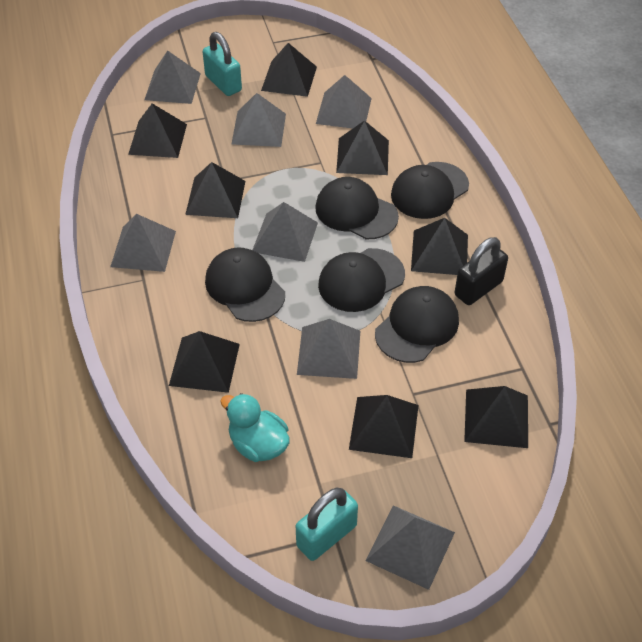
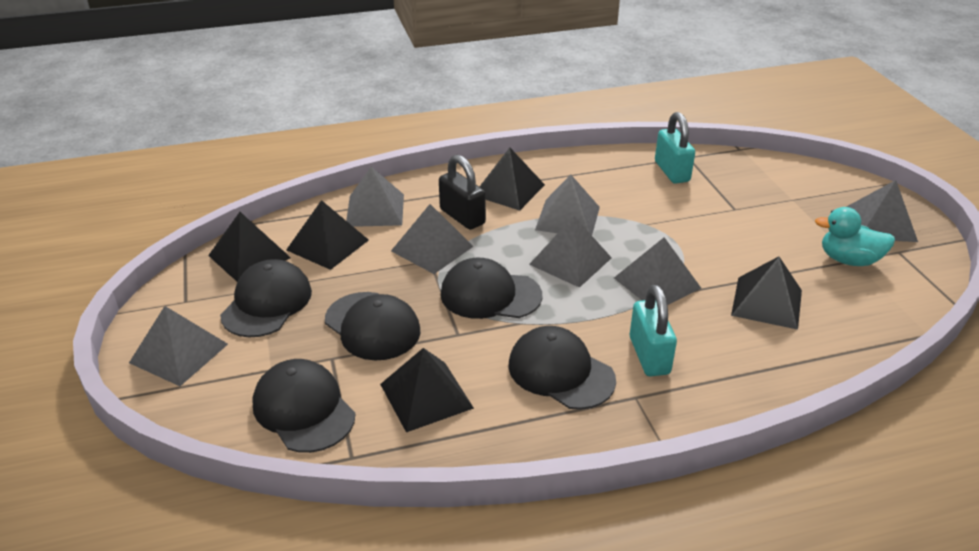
black pyramid: [128,104,187,158] [169,331,240,393] [185,162,245,218] [261,43,317,97] [336,120,389,175] [349,395,419,458] [411,218,468,275] [464,386,528,448] = 8 -> [208,212,291,282] [286,200,369,270] [380,348,474,432] [479,148,545,210] [731,256,802,330] = 5

